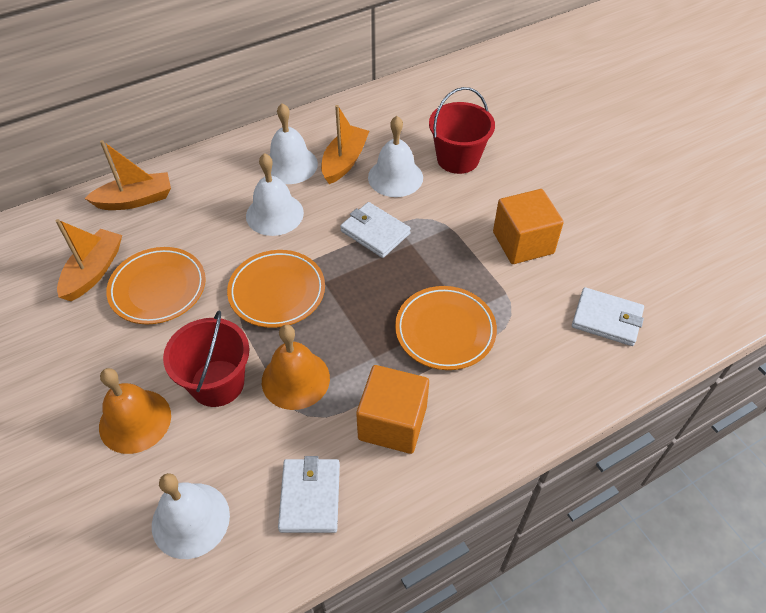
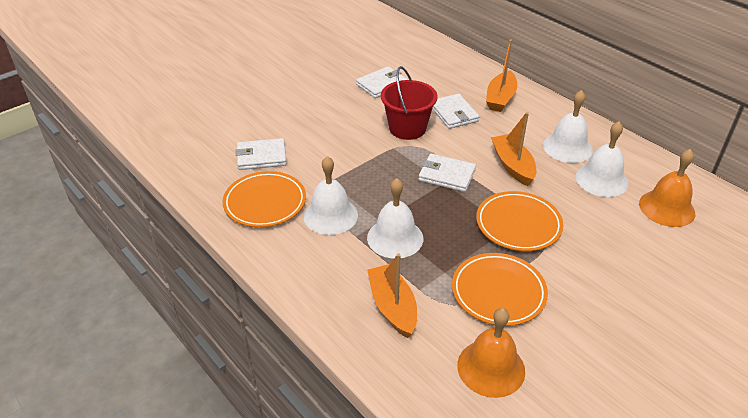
orange cube: [356,365,429,454] [493,189,564,264] = 2 -> none = 0
red bucket: [163,310,249,407] [429,87,495,174] = 2 -> [381,66,438,140] = 1
white wallet: [278,456,340,533] [340,202,411,258] [572,287,644,346] = 3 -> [235,138,287,170] [356,67,408,98] [418,154,476,192] [432,94,480,129] = 4

